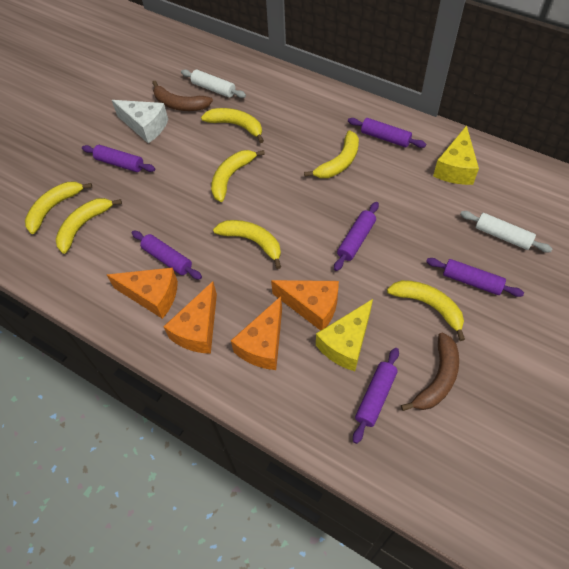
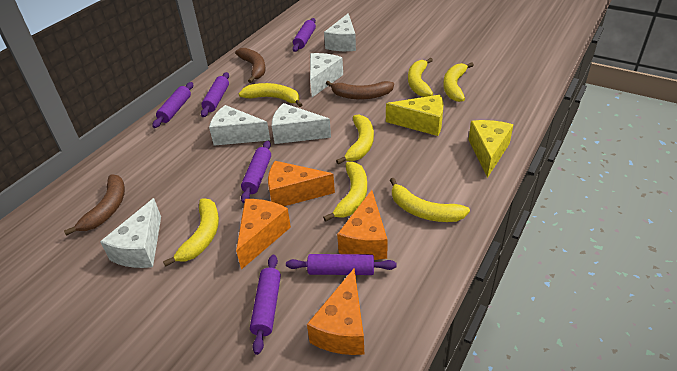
brown banana: [152,81,213,111] [401,333,459,411] = 2 -> [64,175,125,236] [235,48,266,83] [326,81,394,99] = 3
white cheese: [112,100,168,143] = 1 -> [100,198,161,268] [209,105,270,146] [272,103,331,144] [310,53,343,97] [324,13,356,51] = 5
white rolling pin: [181,69,246,98] [460,211,552,252] = 2 -> none = 0

